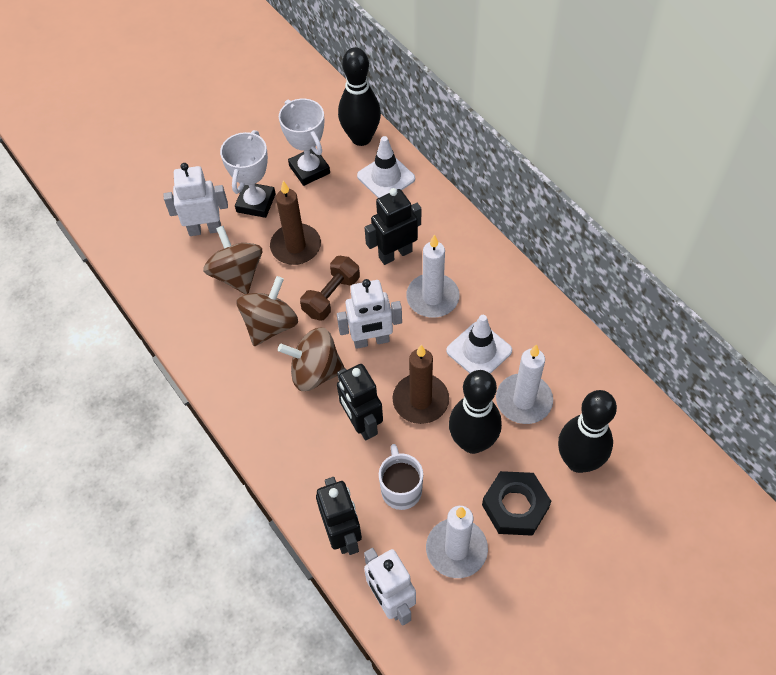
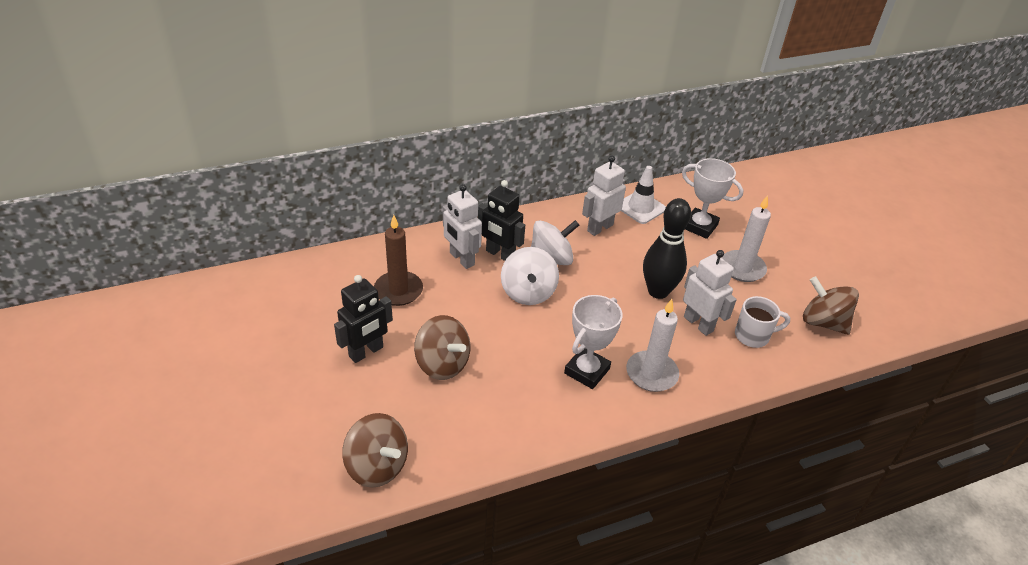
black bowling pin: [338,47,381,146] [449,370,502,454] [558,390,617,473] = 3 -> [643,198,691,299] = 1
black nut: [482,471,551,536] = 1 -> none = 0
black robot: [316,477,362,555] [337,364,383,440] [365,188,421,265] = 3 -> [334,275,393,363] [478,180,525,261] = 2
brown candle: [270,181,321,265] [393,345,449,424] = 2 -> [374,215,423,306] = 1
brown dumbbell: [300,256,360,321] = 1 -> none = 0
white candle: [406,234,460,318] [426,506,488,578] [496,344,553,424] = 3 -> [626,299,679,392] [722,195,771,282] = 2
white spinning top: none = 0 -> [501,247,559,305] [531,220,579,265] = 2
white traffic cone: [357,136,415,198] [446,315,512,374] = 2 -> [621,166,666,224] = 1

